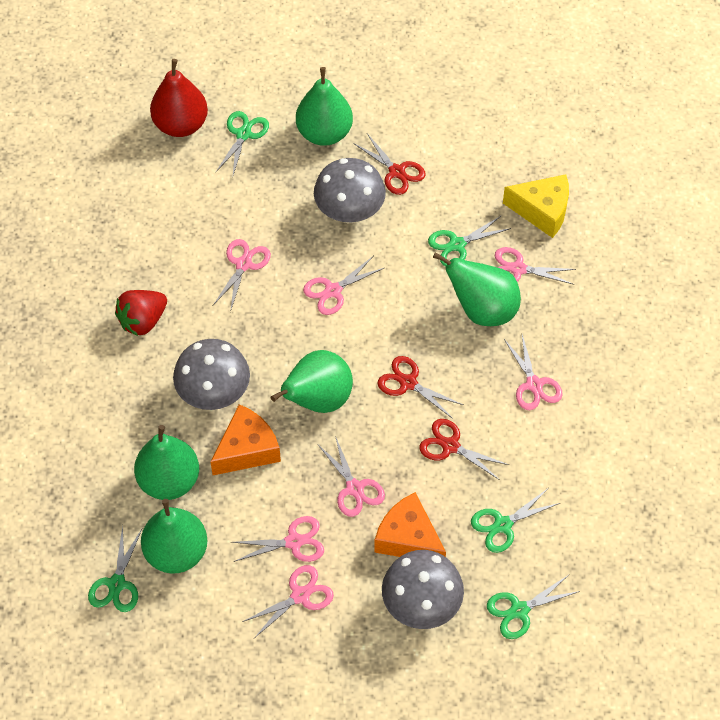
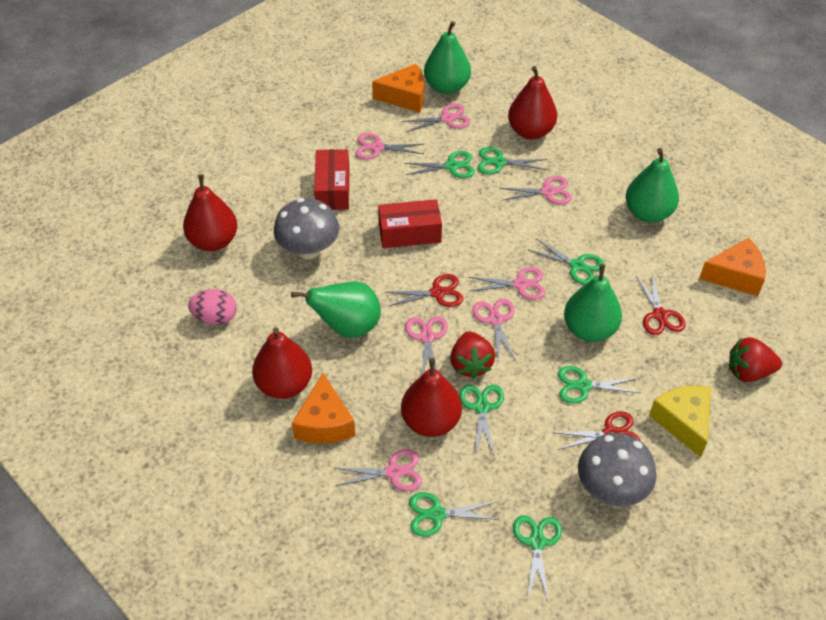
green pear: [134,425,199,500] [141,499,208,574] [271,350,353,413] [296,67,353,146] [433,252,521,326] = 5 -> [291,282,381,338] [424,21,471,94] [564,264,622,342] [626,148,679,223] = 4
green scissors: [88,525,142,612] [215,111,269,178] [428,215,511,266] [471,489,560,553] [487,575,580,639] = 5 -> [404,151,475,178] [409,492,499,537] [459,385,504,455] [478,147,547,174] [513,515,562,600] [529,239,604,285] [558,366,640,404] = 7
grey mushroom: [173,339,250,410] [314,158,386,223] [382,550,464,629] = 3 -> [274,198,339,259] [578,433,656,506] = 2
orange cheese: [210,404,281,475] [374,492,446,557] = 2 -> [292,373,356,444] [372,64,424,112] [699,238,766,296] = 3
pink egg: none = 0 -> [188,289,236,325] = 1
red box: none = 0 -> [314,149,349,210] [378,199,442,248] = 2
red pear: [150,59,208,137] = 1 -> [183,174,237,251] [252,328,312,399] [401,358,462,437] [508,66,557,139] = 4
red strawberry: [115,290,167,336] = 1 -> [450,331,495,379] [729,337,782,382] = 2

